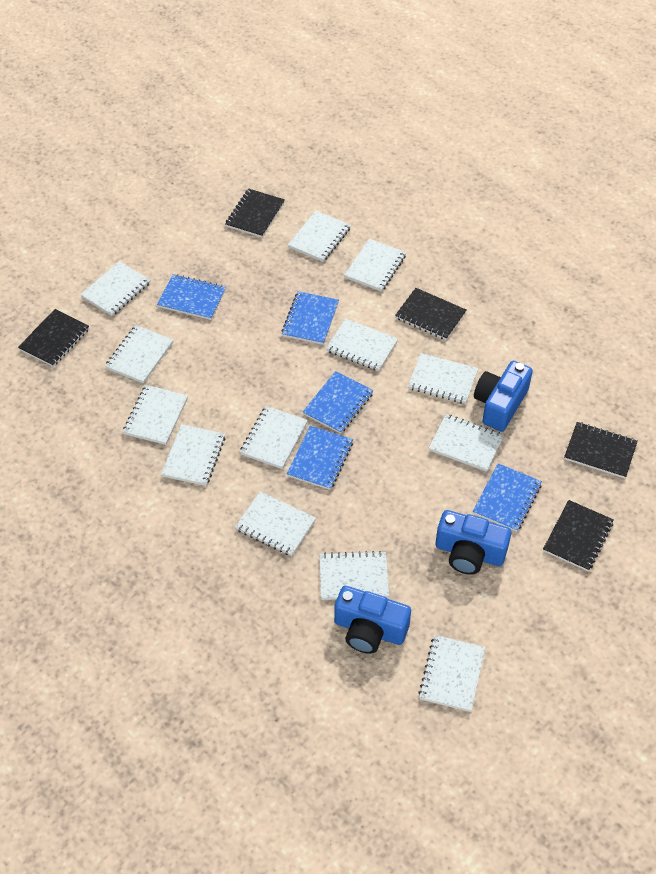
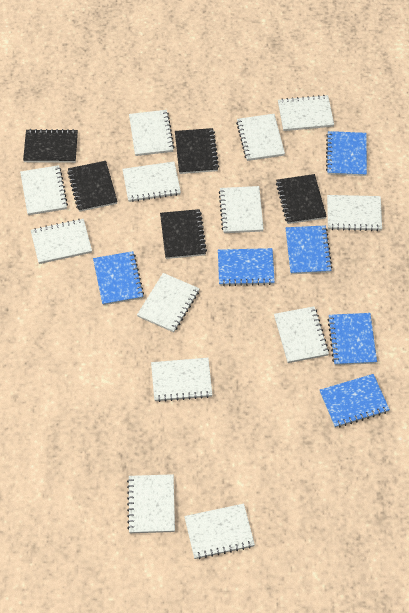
blue camera: [334,586,411,654] [436,510,511,575] [474,361,533,432] = 3 -> none = 0
blue notebook: [157,274,226,320] [281,291,339,345] [287,426,353,490] [303,371,374,434] [473,463,542,532] = 5 -> [93,251,144,305] [218,248,275,286] [286,225,332,274] [320,374,390,428] [326,131,367,176] [327,313,377,365] = 6

